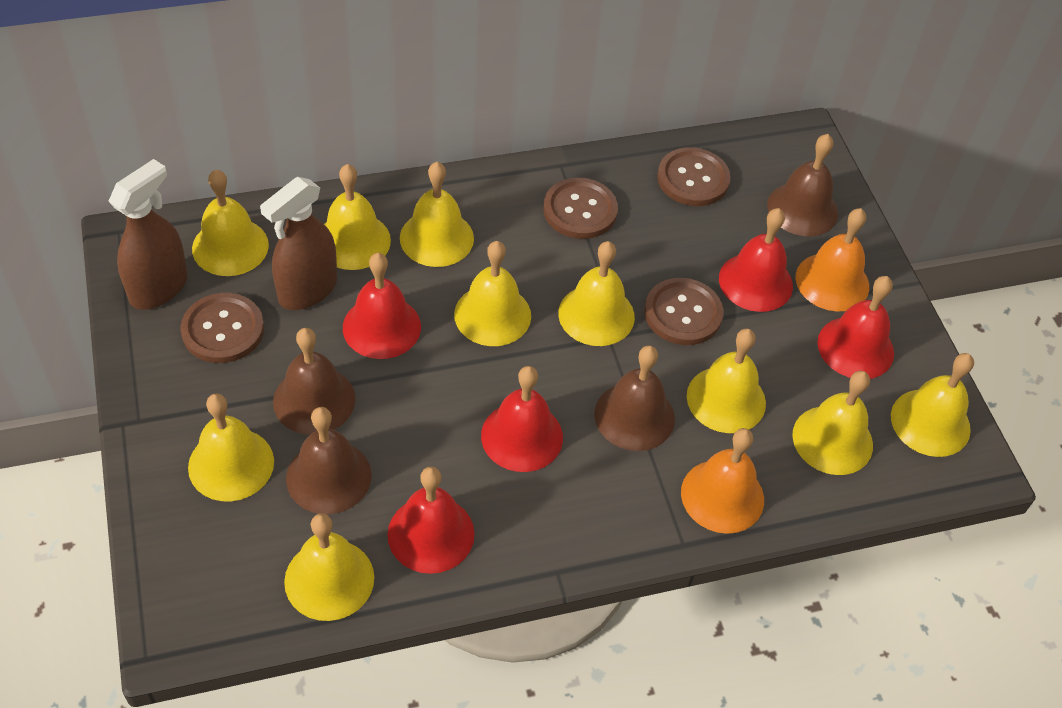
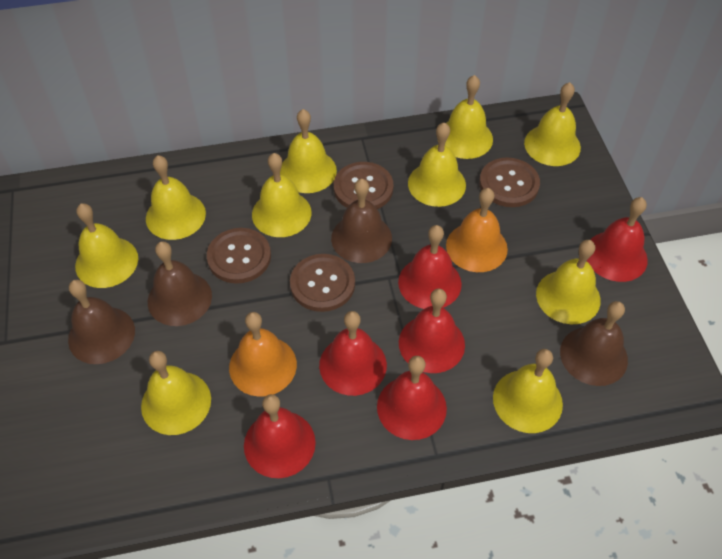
brown spray bottle: [108,159,188,310] [260,177,337,310] = 2 -> none = 0
red bell: [343,253,421,359] [387,466,475,574] [481,366,563,472] [719,208,793,312] [817,276,894,379] = 5 -> [244,394,316,478] [319,311,387,396] [377,356,447,440] [398,225,462,309] [399,289,465,373] [587,197,648,282] = 6

